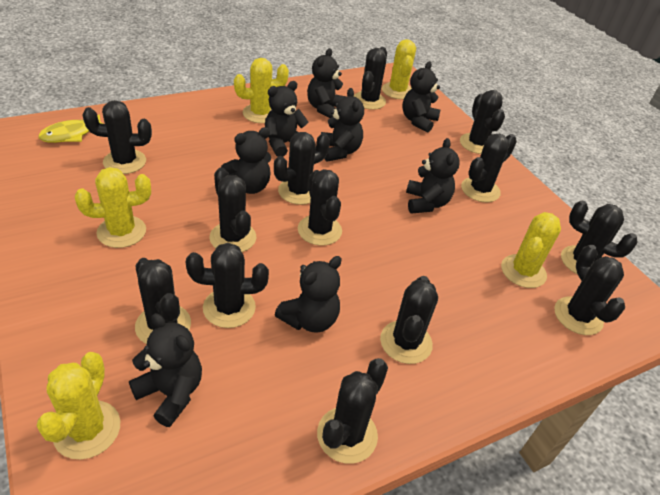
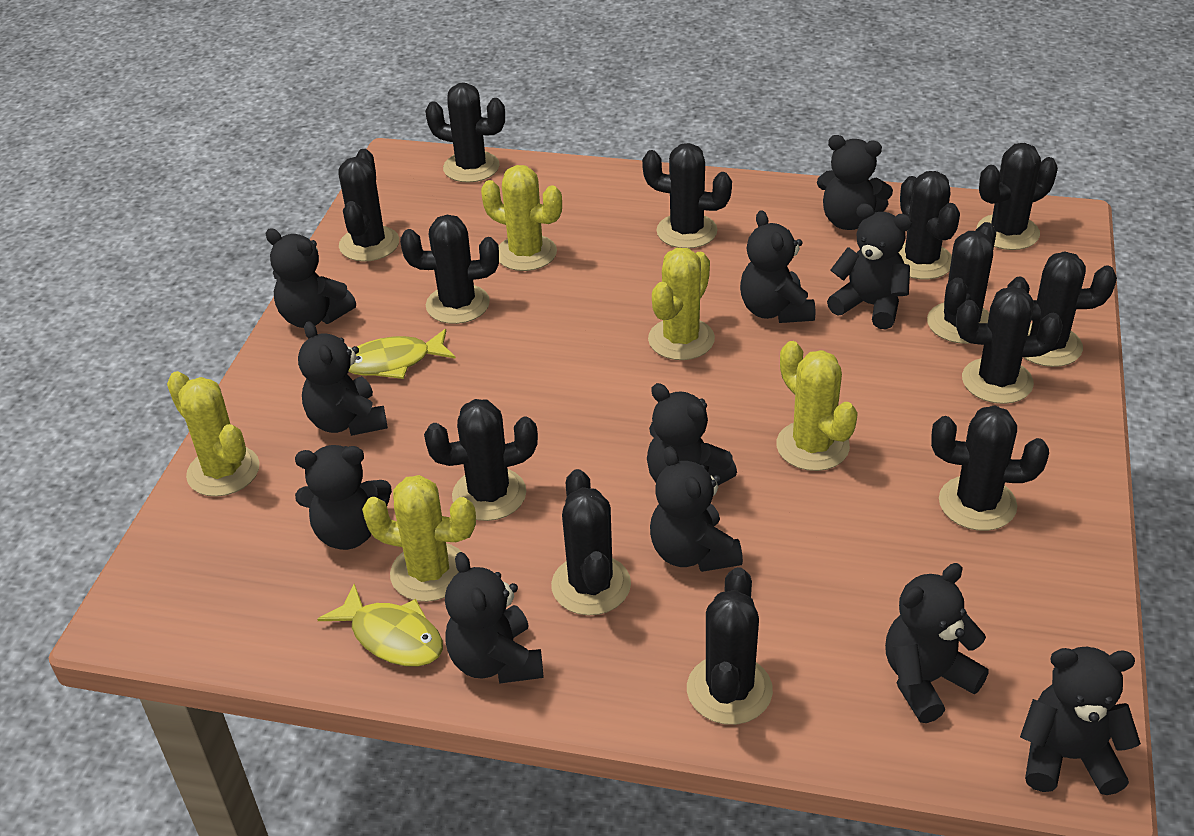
black teddy bear: [129,313,202,427] [221,127,271,194] [265,81,309,156] [275,256,342,333] [307,48,346,118] [321,88,364,162] [402,61,440,133] [406,138,460,213] = 8 -> [265,228,356,328] [295,445,392,550] [298,321,388,436] [445,552,544,684] [647,383,737,485] [650,446,743,572] [740,210,815,323] [817,135,893,230] [827,204,912,330] [885,563,989,723] [1020,647,1141,795] = 11
yellow fish: [38,114,104,143] = 1 -> [317,584,443,667] [348,329,456,379] = 2

